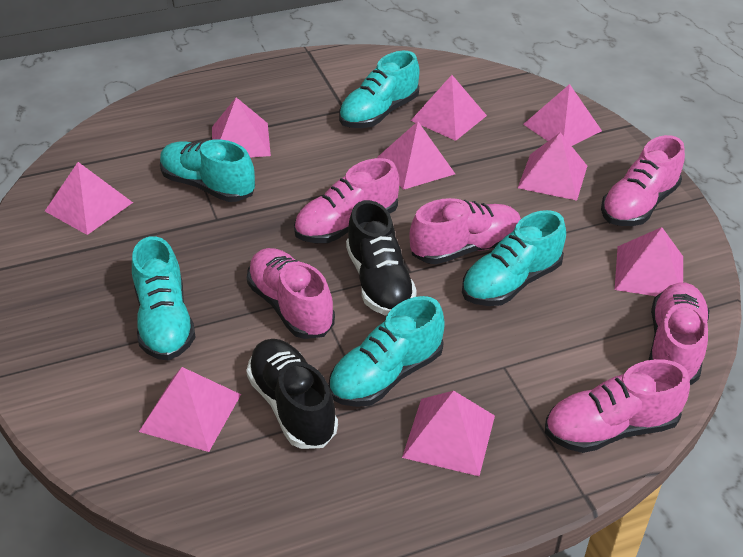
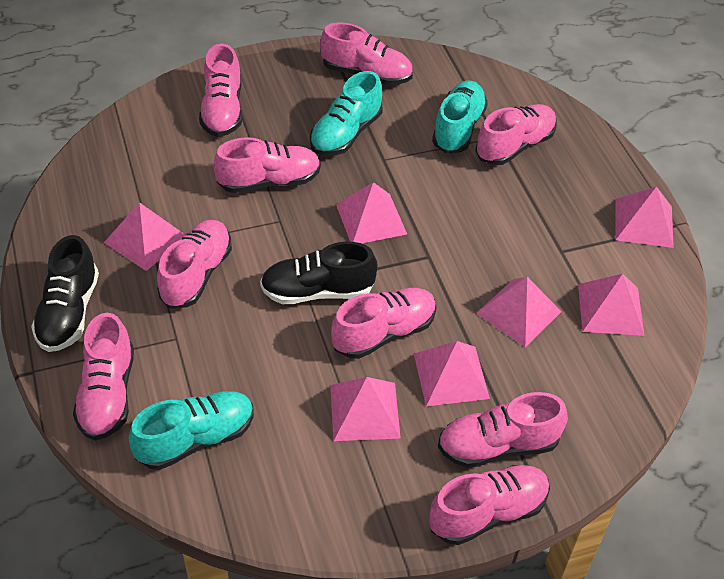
pink pyramid: [45,162,133,235] [139,367,241,452] [212,97,271,158] [377,121,455,190] [402,391,495,476] [410,75,487,141] [518,132,587,201] [523,84,602,146] [615,227,683,296] = 9 -> [104,202,185,271] [330,377,401,441] [336,182,407,243] [414,341,490,406] [476,277,562,347] [578,274,644,336] [615,186,674,248] = 7
pink shoe: [247,248,335,339] [294,158,399,243] [409,198,521,264] [545,359,690,453] [601,135,685,226] [649,282,709,385] = 6 -> [73,313,134,441] [157,220,232,308] [199,44,242,137] [214,137,321,193] [320,22,413,85] [331,288,437,359] [429,465,550,545] [438,392,568,468] [475,104,557,165] = 9
turquoise shoe: [132,236,196,361] [160,139,255,202] [328,296,445,407] [339,51,419,128] [462,210,566,306] = 5 -> [129,391,254,470] [310,71,383,156] [432,80,488,153] = 3

